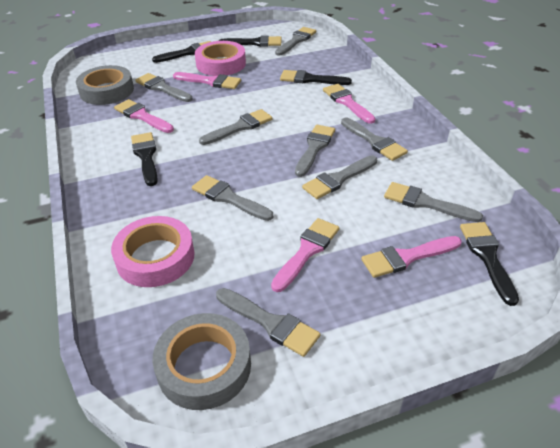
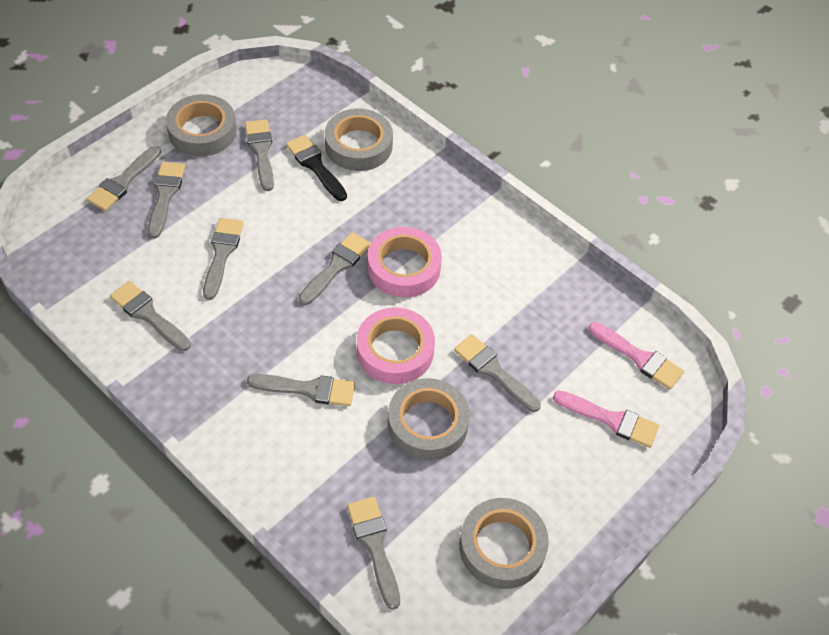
black brush: [131,132,158,186] [152,41,211,63] [219,35,282,47] [280,70,352,85] [460,222,519,306] = 5 -> [286,135,347,201] = 1
grey tape: [76,65,134,105] [152,313,251,410] = 2 -> [166,94,237,156] [325,109,393,171] [388,378,470,460] [459,498,549,589] = 4
pink brush: [114,99,174,133] [173,72,241,89] [271,218,339,292] [323,84,375,124] [361,236,462,278] = 5 -> [553,391,659,448] [588,322,684,389] = 2

